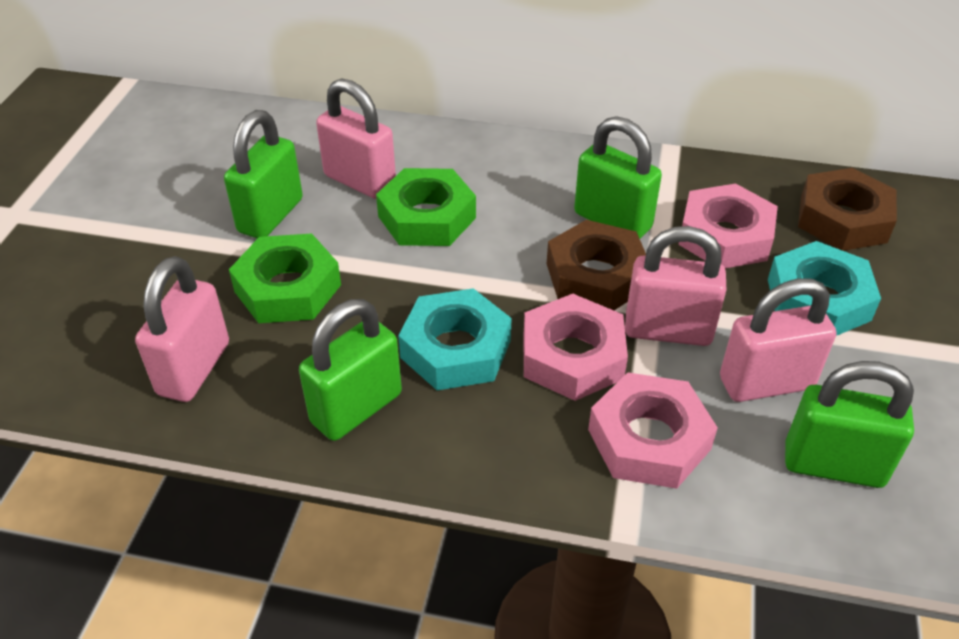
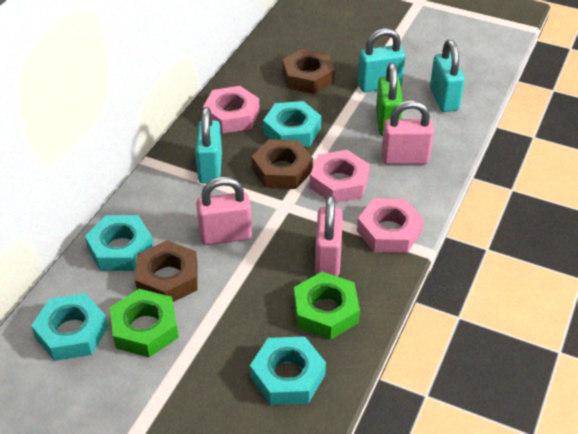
brown nut: [547,220,646,310] [798,168,897,251] = 2 -> [135,240,198,302] [252,139,313,189] [283,49,335,94] = 3
green padlock: [224,110,303,239] [299,299,402,441] [574,116,662,239] [785,361,914,488] = 4 -> [376,63,403,136] = 1
pink padlock: [135,256,229,402] [316,78,396,199] [625,226,726,346] [720,278,836,402] = 4 -> [196,177,252,245] [315,195,343,277] [381,100,434,165] = 3
turquoise nut: [398,288,512,390] [768,241,881,336] = 2 -> [31,293,108,361] [85,215,153,271] [250,336,326,405] [263,101,321,147] = 4
turquoise padlock: none = 0 -> [195,107,222,183] [357,28,405,92] [430,40,465,112] = 3

